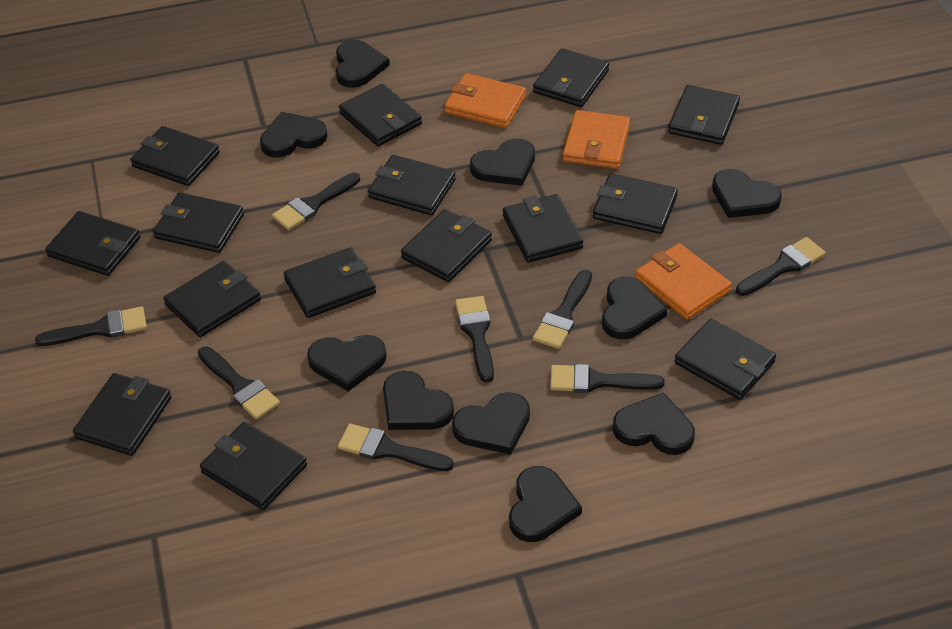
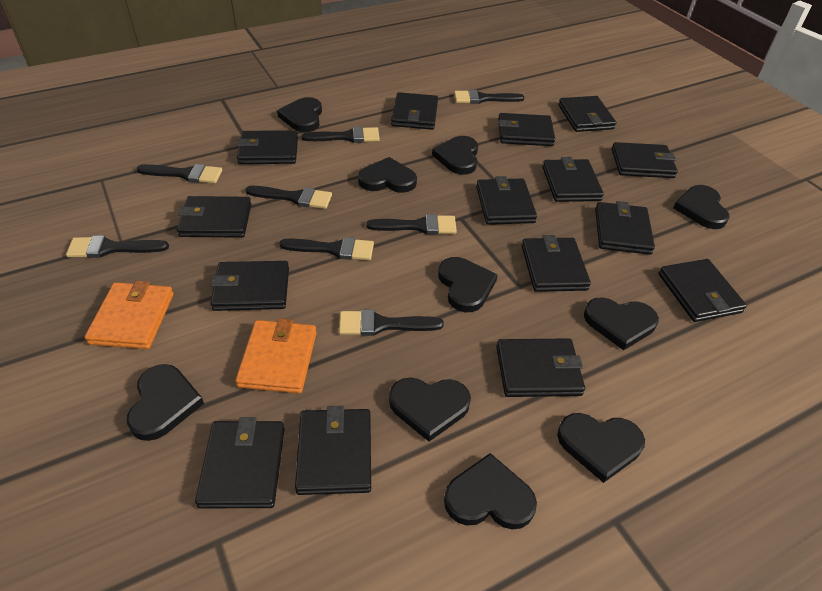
orange wallet: [444,73,526,128] [563,110,630,169] [635,243,732,320] = 3 -> [85,281,173,349] [235,318,317,393] = 2

